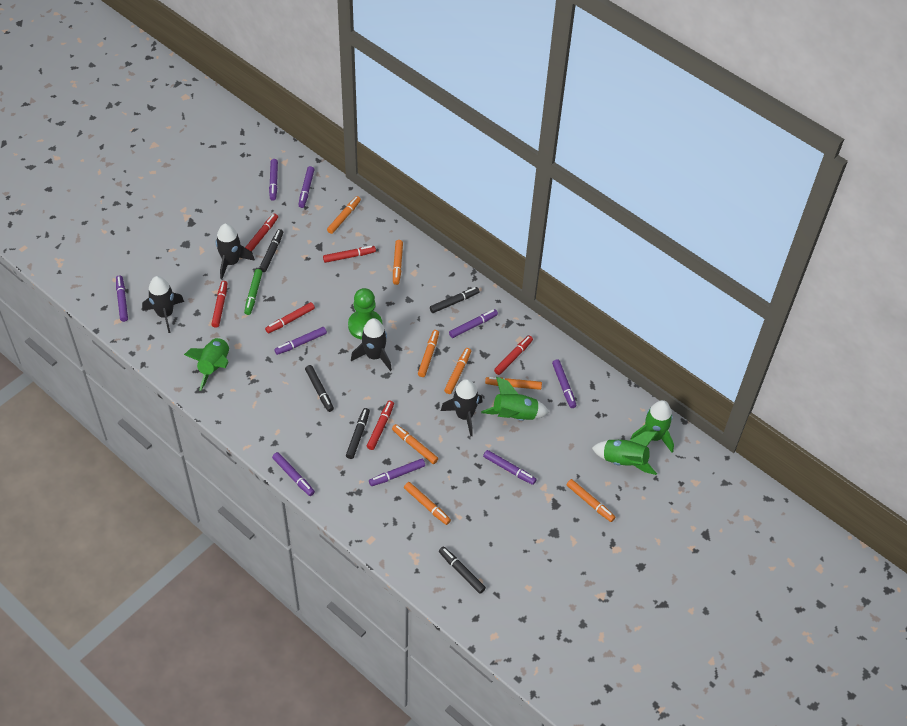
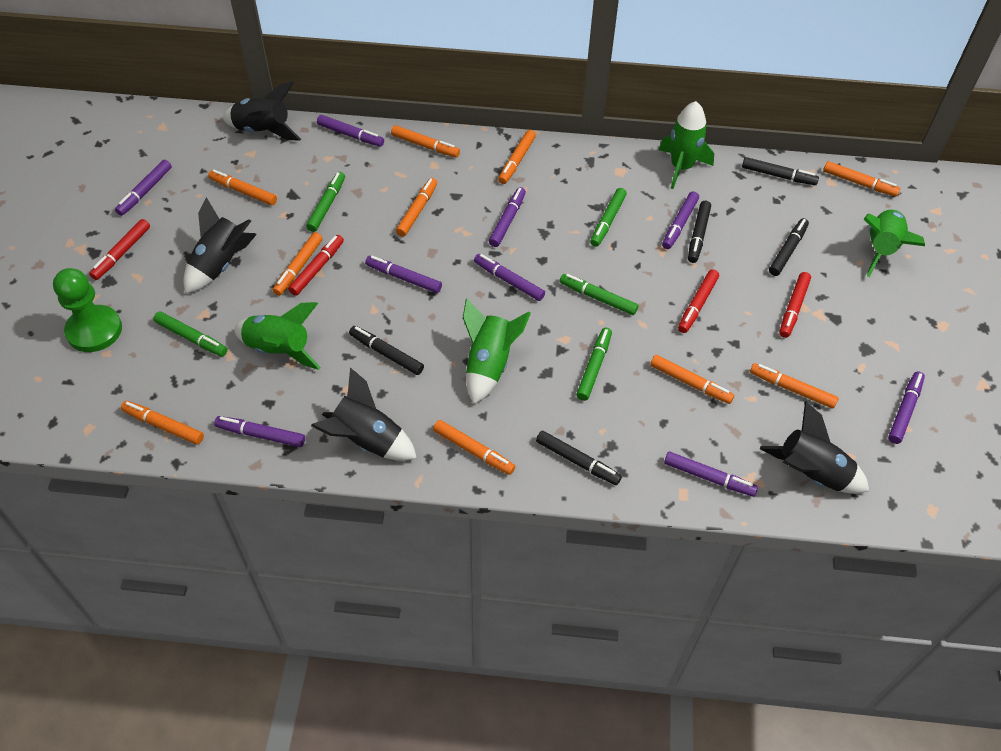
green marker: [244,269,262,315] = 1 -> [153,311,227,357] [306,172,345,232] [560,274,638,315] [576,328,612,401] [590,188,627,247] = 5
orange marker: [327,196,361,234] [392,424,438,464] [393,240,403,285] [404,482,451,525] [418,330,439,377] [444,348,471,394] [485,377,542,390] [566,479,615,522] = 8 -> [121,401,204,444] [208,170,277,205] [273,232,323,296] [391,125,460,157] [396,178,437,237] [433,420,515,475] [498,130,536,184] [650,355,734,404] [750,363,838,409] [823,161,900,197] = 10
red marker: [211,281,228,328] [245,214,278,252] [265,302,315,333] [323,246,376,263] [367,400,394,450] [494,335,533,375] = 6 -> [89,219,150,280] [288,235,344,296] [678,269,719,333] [779,272,811,338] = 4

